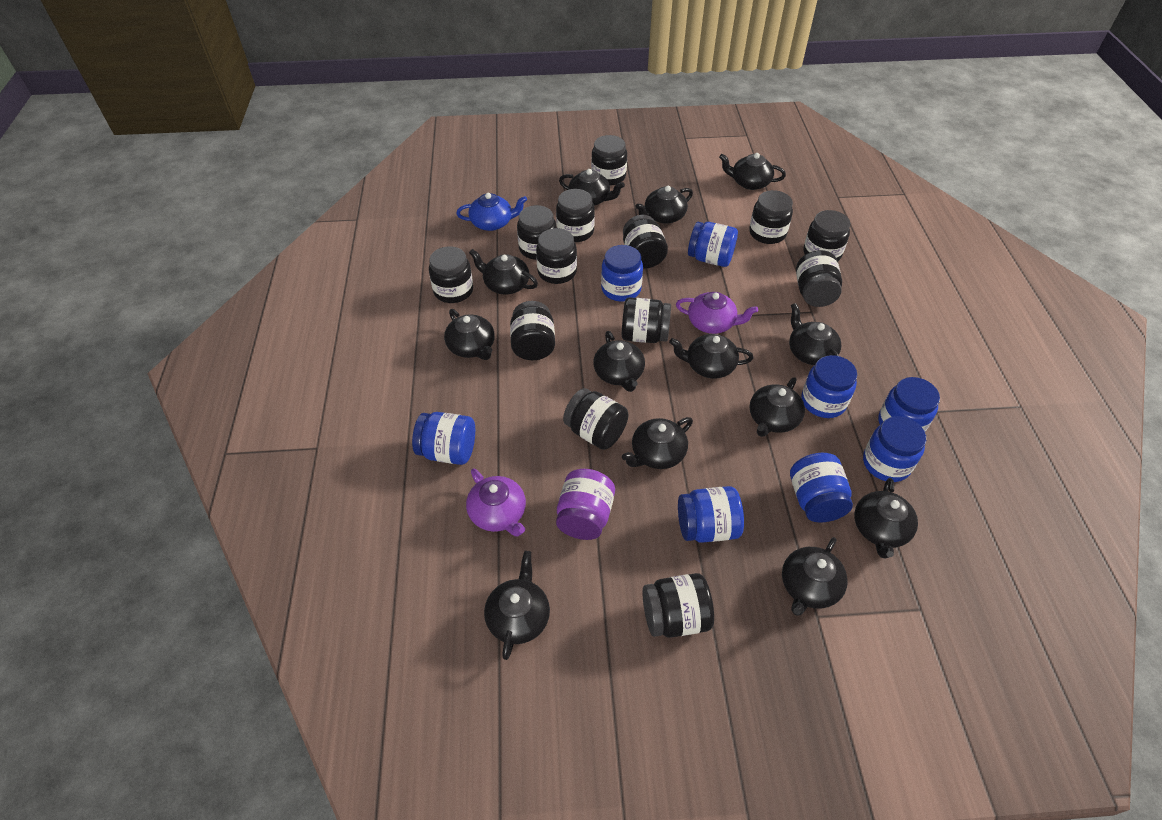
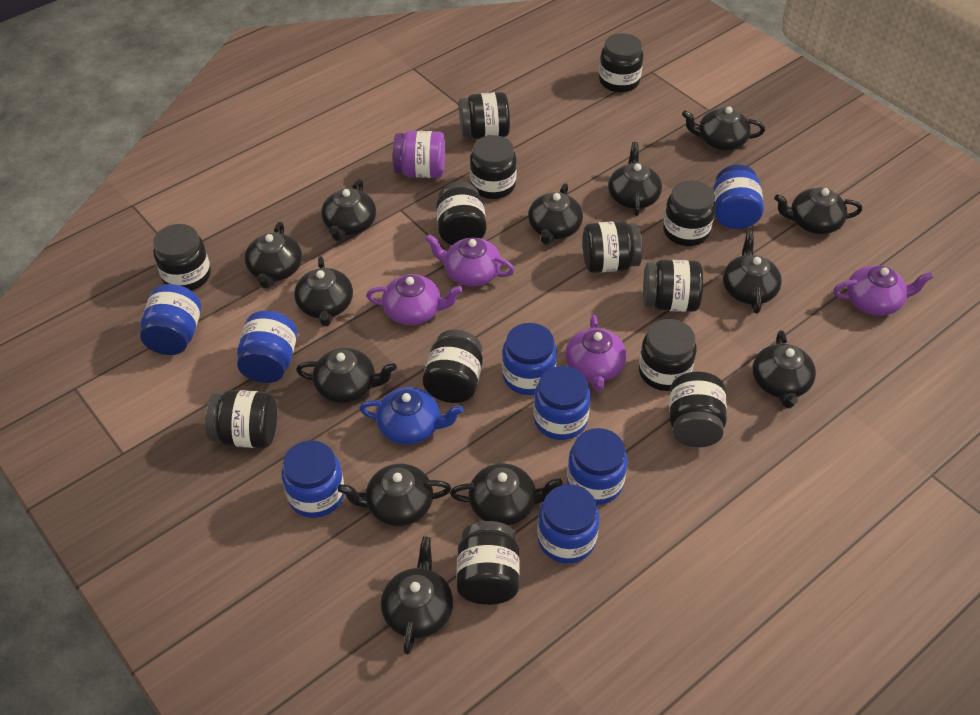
purple teapot: [466,468,526,536] [676,292,758,334] = 2 -> [366,274,463,325] [425,234,515,286] [565,315,627,392] [833,265,933,316] = 4

